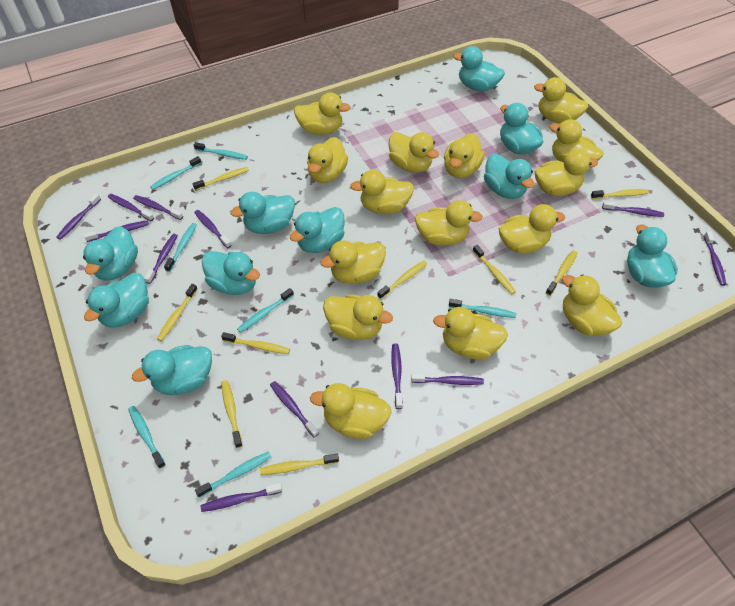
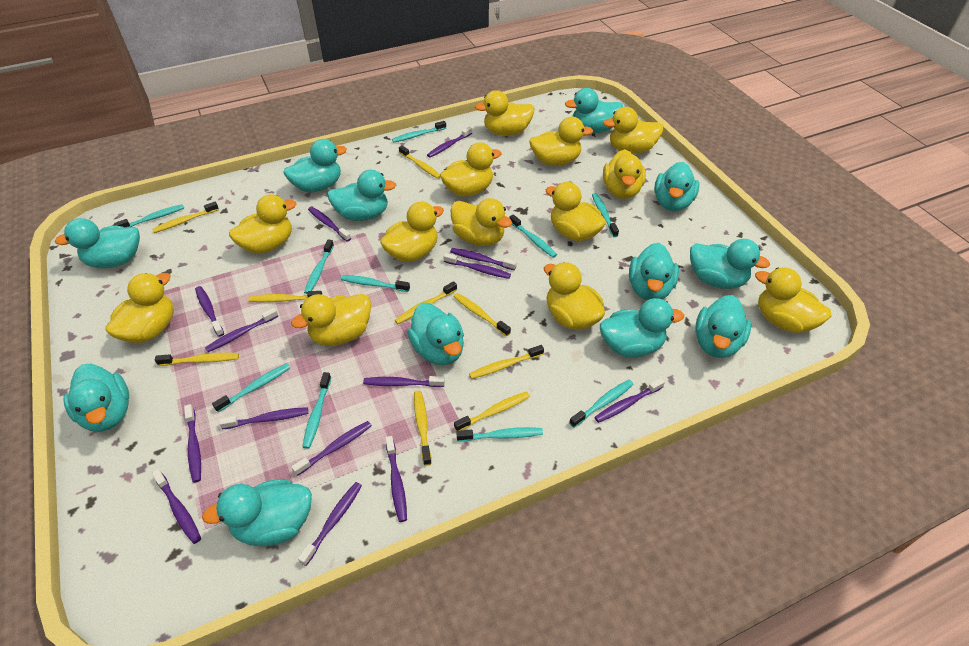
purple toothbrush: [56,193,101,240] [84,220,149,242] [108,194,154,221] [133,195,183,220] [144,234,178,284] [194,210,232,248] [201,483,282,512] [270,381,319,437] [391,344,403,409] [411,374,484,385] [602,201,664,217] [704,231,726,286] = 12 -> [152,469,201,544] [184,404,201,483] [195,286,224,337] [205,308,278,352] [219,407,308,429] [292,421,372,476] [298,482,362,566] [308,207,351,242] [363,376,445,387] [385,436,407,522] [427,127,472,158] [443,253,511,279] [450,248,517,270] [594,378,665,423] = 14
turquoise duck: [83,226,138,281] [84,273,149,328] [132,345,212,395] [202,251,260,295] [230,192,295,234] [290,207,345,253] [453,46,505,91] [484,154,534,199] [500,103,543,155] [627,224,678,288] = 10 -> [55,218,140,268] [63,364,129,432] [202,479,312,546] [283,139,347,193] [327,170,396,221] [407,303,464,365] [565,88,623,133] [600,298,684,358] [629,243,679,300] [654,162,699,211] [690,239,770,289] [695,295,751,358] = 12
turquoise toothbrush: [128,406,166,469] [150,156,201,190] [164,223,197,272] [194,142,248,160] [195,452,271,498] [237,288,294,333] [449,299,516,318] = 7 -> [114,204,184,228] [212,363,291,412] [303,372,331,449] [304,239,334,294] [340,275,410,292] [392,121,446,143] [456,427,543,442] [510,214,557,258] [569,380,633,428] [592,193,619,237] = 10
yellow duck: [294,92,351,135] [307,137,348,183] [310,383,391,439] [321,241,386,284] [323,294,393,340] [350,170,414,214] [389,132,439,173] [415,200,483,246] [433,307,508,360] [444,133,485,178] [499,204,565,254] [534,77,588,124] [535,150,598,196] [549,119,603,163] [562,275,622,336] = 15 -> [105,273,174,343] [229,194,296,254] [291,294,371,346] [380,201,444,262] [440,142,501,197] [450,198,512,246] [475,90,534,136] [529,117,593,166] [544,262,605,330] [545,182,606,241] [603,107,664,154] [603,149,646,199] [755,267,831,333] = 13

